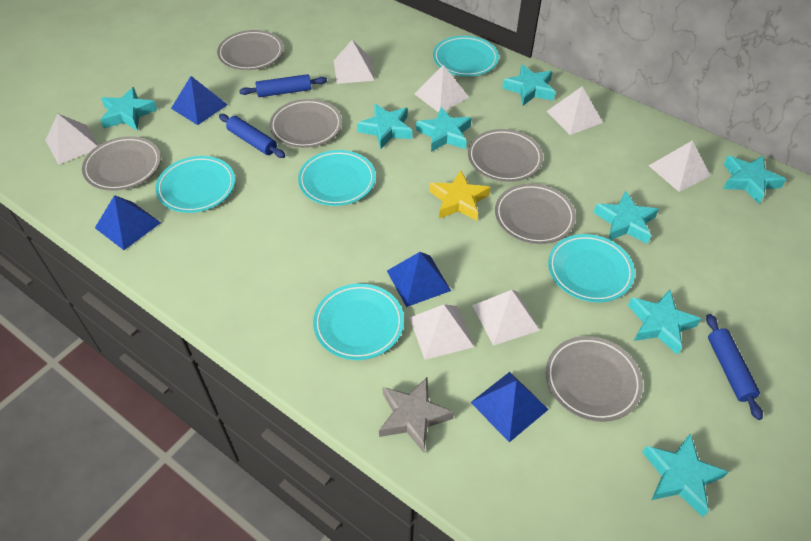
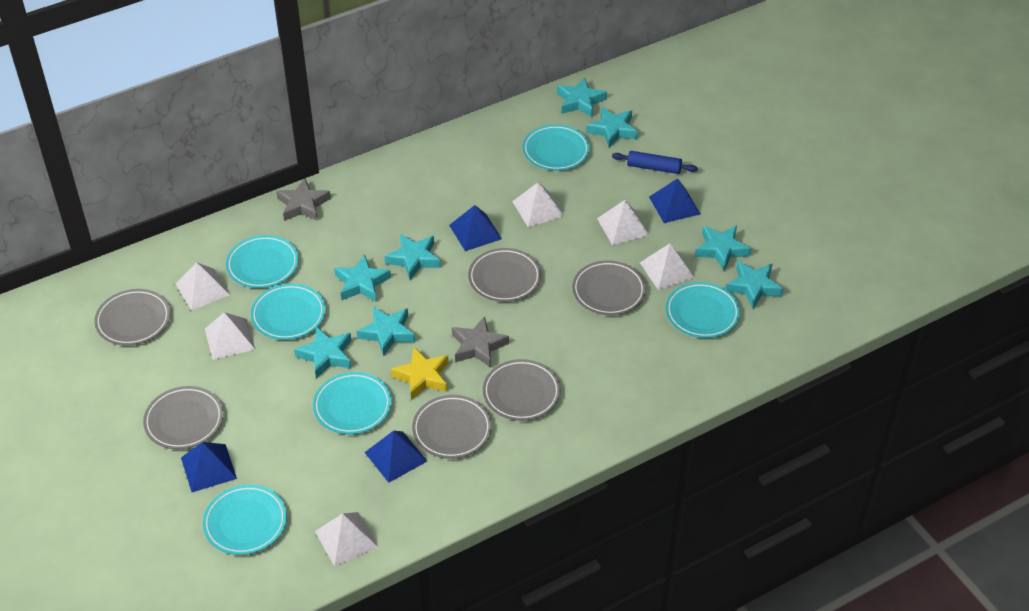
blue rolling pin: [219,114,285,158] [239,74,327,97] [706,314,763,420] = 3 -> [612,151,698,174] = 1
grey star: [379,377,454,453] = 1 -> [276,178,331,221] [452,317,509,368] = 2
turquoise plate: [155,156,235,213] [298,150,376,206] [313,284,404,360] [433,36,499,76] [548,234,635,302] = 5 -> [203,484,287,555] [226,235,299,288] [250,284,326,340] [313,372,392,434] [523,124,590,171] [666,282,740,338] = 6
white pyramid: [45,114,98,165] [334,40,375,84] [409,304,474,360] [414,65,469,113] [472,290,540,346] [547,87,603,135] [649,140,710,192] = 7 -> [176,263,230,311] [205,312,255,360] [315,512,378,567] [512,182,564,227] [597,200,649,245] [640,244,695,290] = 6

